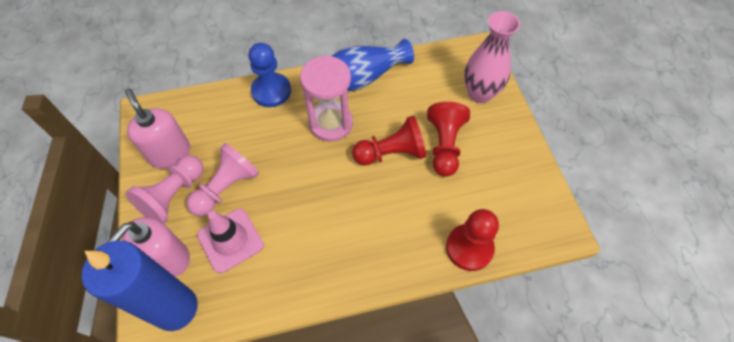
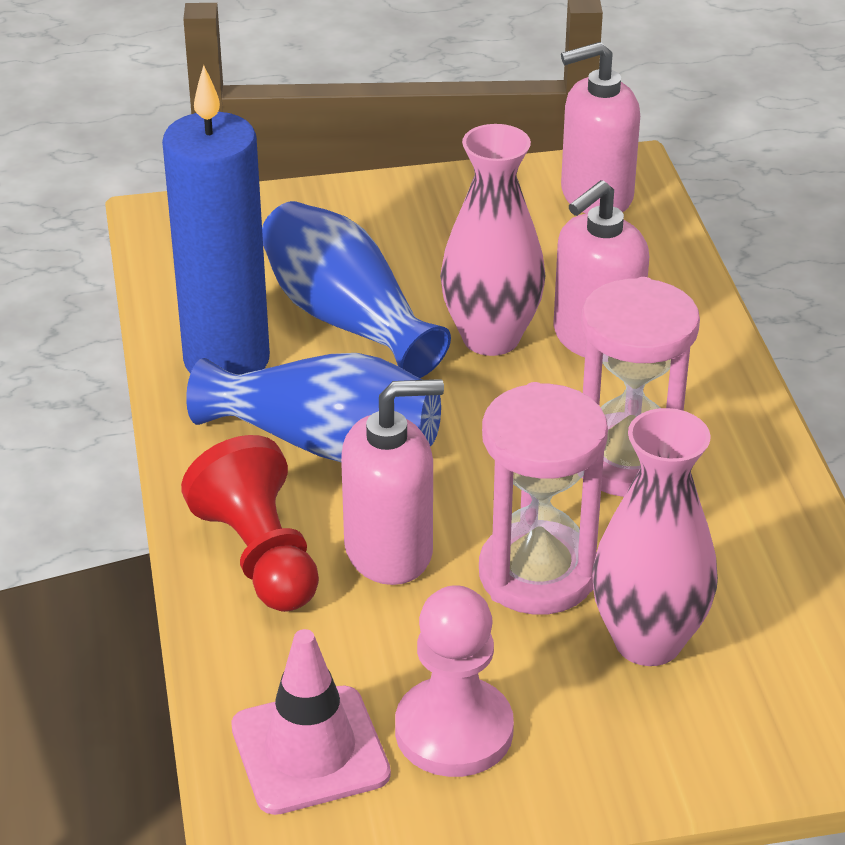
blue pawn: [249,43,291,107] = 1 -> none = 0
blue vase: [332,39,414,91] = 1 -> [186,353,441,462] [262,201,451,378] = 2
pink hourglass: [300,55,353,142] = 1 -> [479,382,608,615] [581,277,700,497] = 2
pink pawn: [126,155,203,223] [187,143,260,216] = 2 -> [395,585,514,777] = 1
pink soap dispenser: [108,217,190,277] [125,88,190,169] = 2 -> [341,379,444,585] [553,180,649,357] [561,42,640,213] = 3
pink vase: [464,11,520,103] = 1 -> [440,124,546,356] [592,408,718,666] = 2
red pawn: [352,115,426,165] [427,102,470,177] [446,209,499,271] = 3 -> [181,435,319,612] = 1

